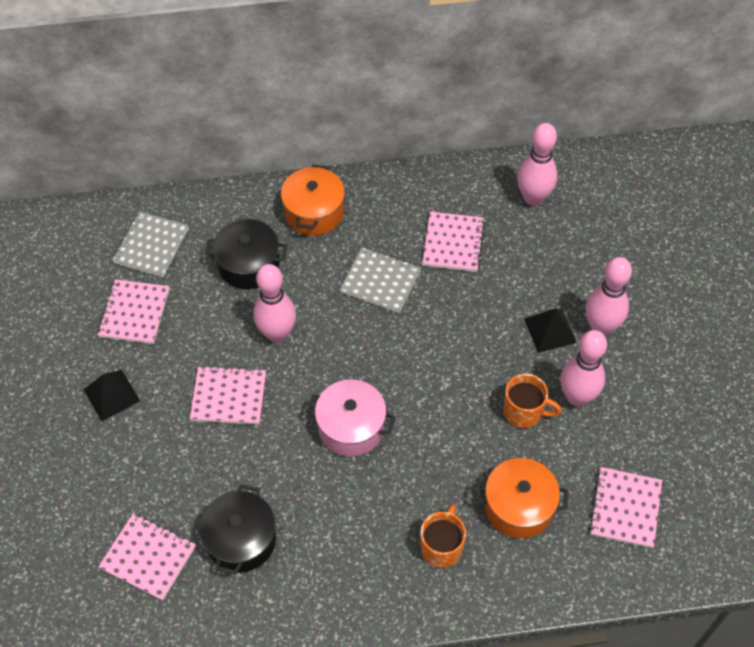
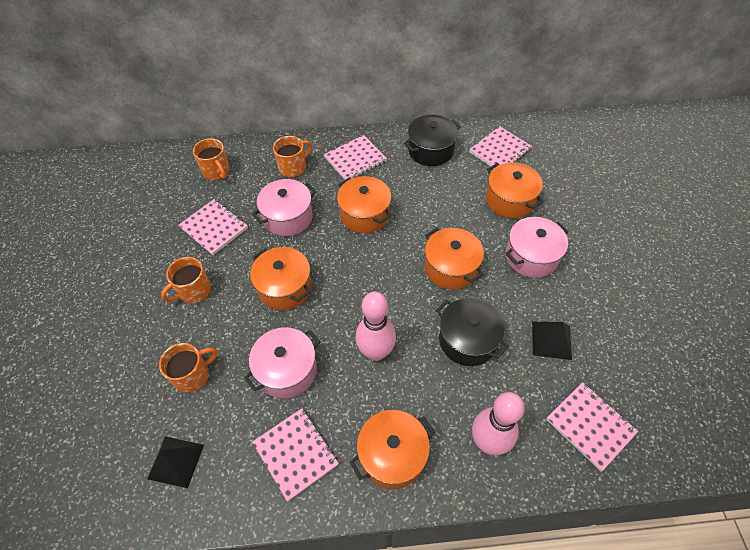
grey notebook: [112,211,189,277] [340,247,421,313] = 2 -> none = 0
orange mug: [421,504,466,568] [503,374,562,428] = 2 -> [159,343,217,393] [161,257,211,303] [193,138,230,180] [273,136,312,178] = 4
orange pot: [281,164,345,236] [476,458,568,538] = 2 -> [250,247,312,310] [337,176,392,233] [350,410,435,489] [425,228,484,290] [486,162,544,219] = 5
pink bowling pin: [253,264,296,343] [517,123,557,206] [560,330,607,406] [586,257,632,336] = 4 -> [355,292,396,361] [472,392,525,455] = 2
pink pot: [306,380,396,456] = 1 -> [244,327,321,398] [252,179,316,236] [506,217,569,278] = 3

